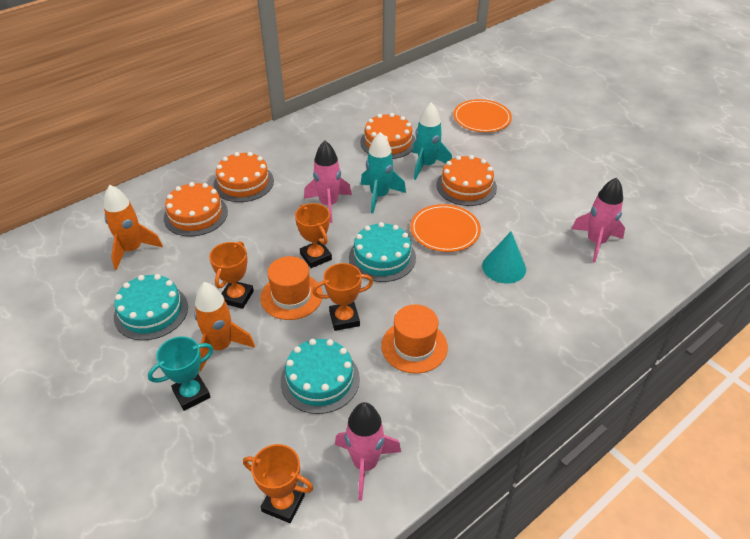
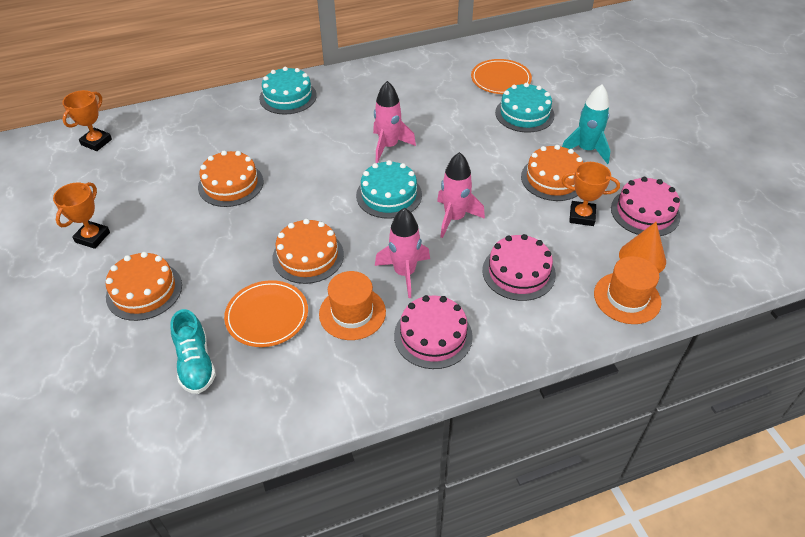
orange cone: none = 0 -> [619,222,666,273] = 1
orange rocket: [104,185,163,270] [194,282,255,371] = 2 -> none = 0
orange trophy: [209,241,254,309] [243,444,313,523] [295,203,332,268] [312,263,373,331] = 4 -> [53,182,110,249] [62,90,112,151] [561,162,620,226] = 3
pink cake: none = 0 -> [394,295,473,369] [482,234,556,301] [611,177,680,236] = 3
turquoise cone: [482,232,526,284] = 1 -> none = 0
turquoise rocket: [361,132,406,213] [412,102,452,180] = 2 -> [562,84,610,164] = 1
turquoise shoe: none = 0 -> [170,309,216,394] = 1
turquoise trophy: [148,336,213,411] = 1 -> none = 0

